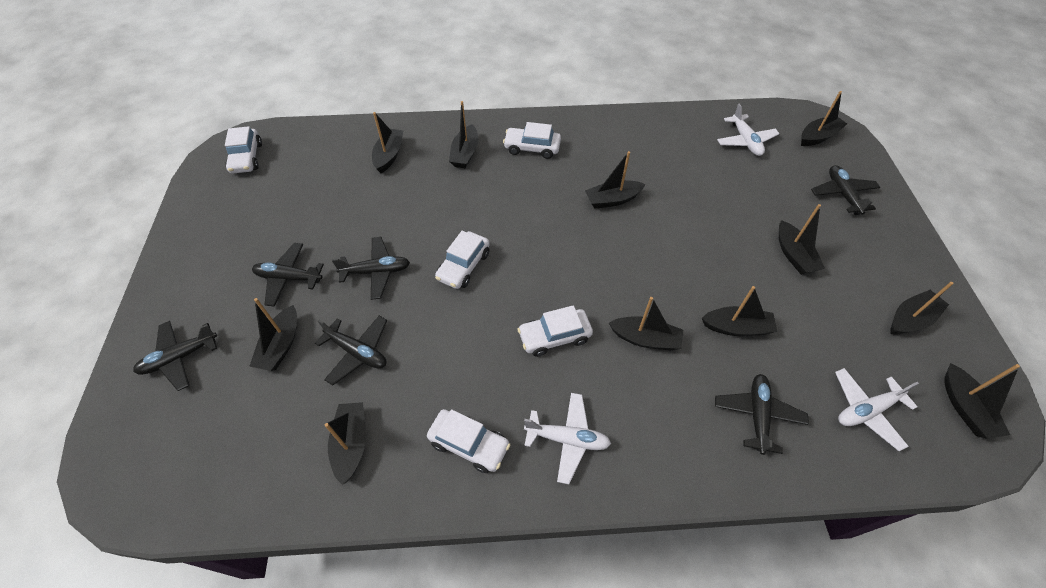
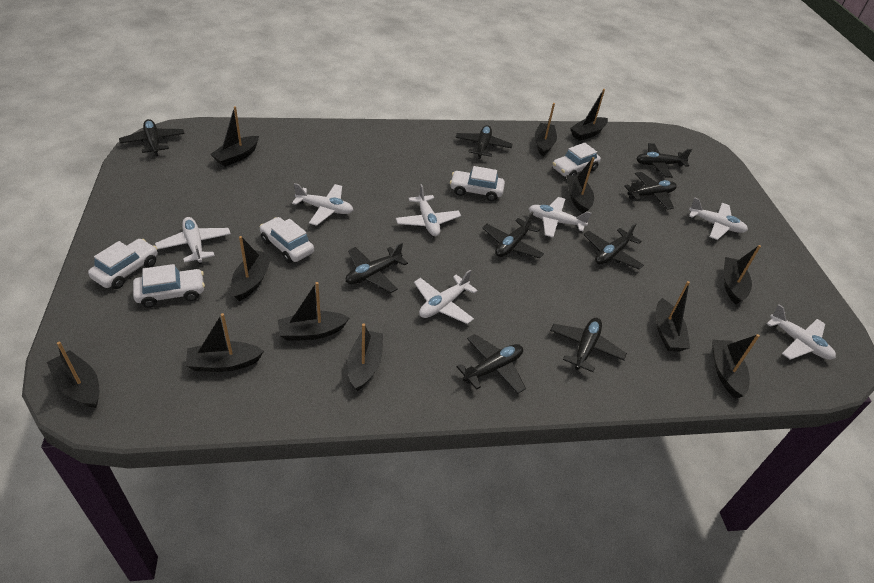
black boat: [249,298,297,371] [324,402,366,485] [372,112,404,173] [449,101,478,168] [585,151,646,209] [609,297,683,350] [702,286,777,336] [779,204,825,275] [801,91,847,146] [890,282,954,335] [944,363,1020,439] = 11 -> [47,342,99,408] [186,313,264,372] [210,106,259,167] [231,236,273,301] [278,282,349,341] [347,323,383,391] [535,103,557,157] [567,157,595,213] [570,89,608,141] [656,281,690,352] [712,334,760,399] [724,245,761,305] = 12
black plane: [133,321,217,391] [252,243,324,307] [315,316,387,385] [332,237,410,300] [715,374,809,455] [811,165,880,215] = 6 -> [119,119,184,156] [346,242,408,293] [455,125,512,159] [456,334,526,393] [483,212,544,258] [550,318,627,372] [584,223,644,269] [624,172,677,210] [636,143,692,178] = 9
white plane: [524,393,611,484] [717,104,779,156] [835,368,919,451] = 3 -> [155,217,231,264] [292,183,353,226] [396,184,461,236] [414,270,478,324] [529,197,591,237] [689,197,748,240] [767,304,836,360] = 7

